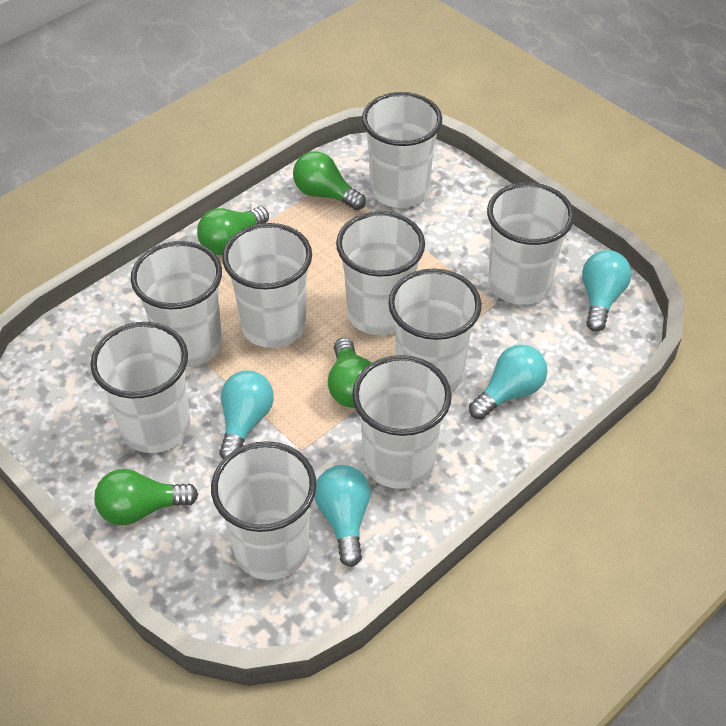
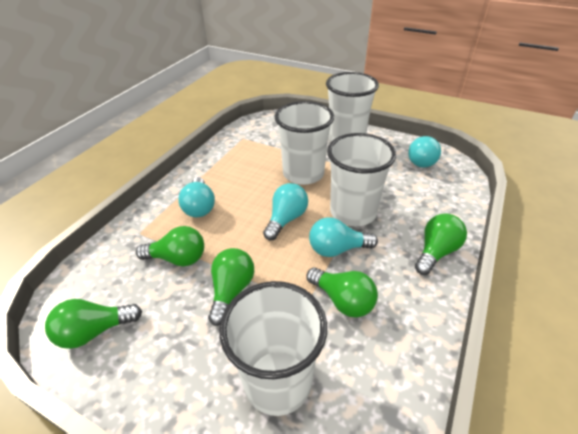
green light bulb: [94,469,198,525] [197,207,269,255] [293,151,366,211] [328,338,371,408] = 4 -> [45,299,142,349] [136,226,204,267] [208,248,254,326] [307,267,378,317] [415,213,467,275] = 5
white cup: [91,322,190,453] [131,241,222,367] [211,441,316,580] [222,223,312,348] [336,211,425,335] [352,355,452,489] [362,92,442,208] [388,269,482,391] [487,182,574,305] = 9 -> [219,281,327,416] [274,101,334,185] [326,72,379,141] [327,133,396,226] = 4

